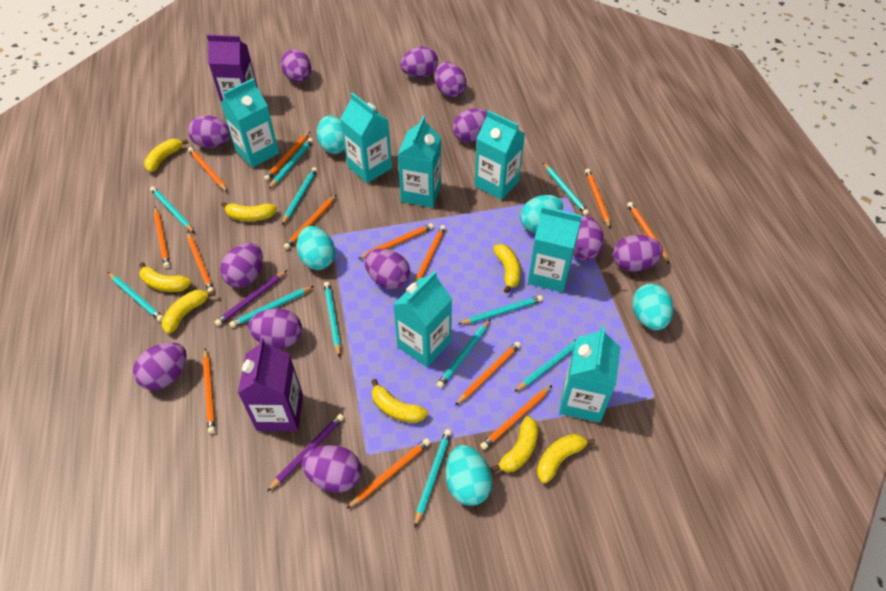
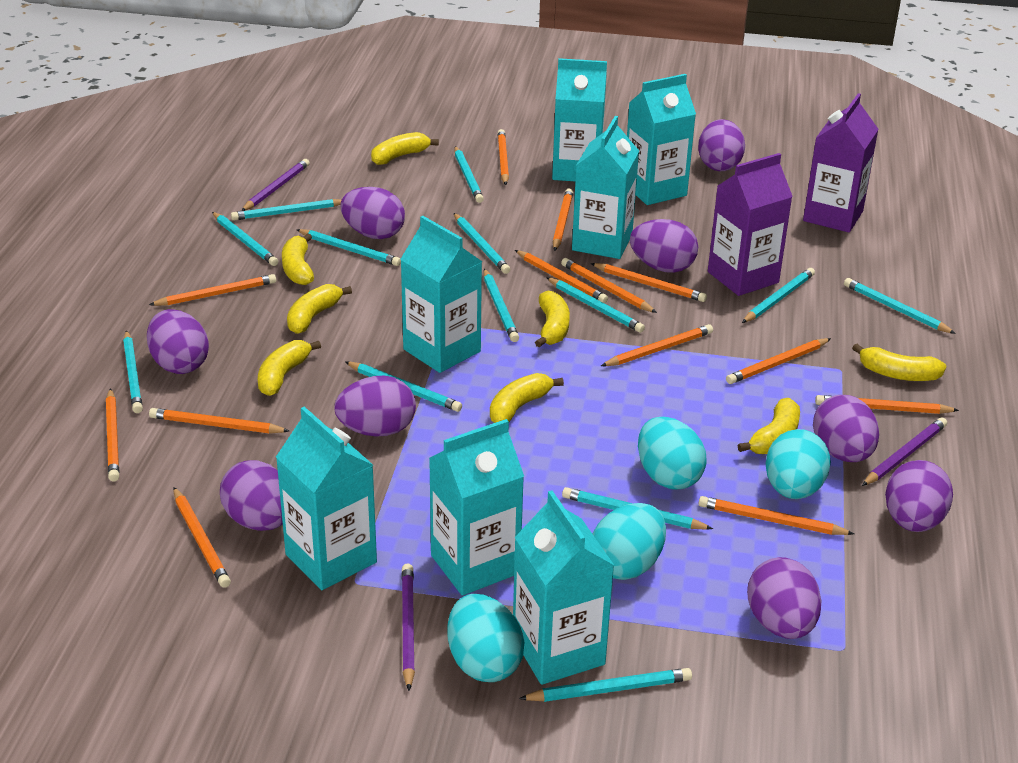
purple egg: [133,342,187,390] [188,115,230,148] [220,243,263,288] [248,308,302,348] [281,49,311,82] [302,445,361,493] [364,249,410,289] [400,47,438,78] [435,62,466,98] [453,108,487,143] [574,215,604,260] [613,235,663,272] = 12 -> [147,309,209,374] [220,460,283,531] [334,376,416,437] [340,187,405,239] [630,219,698,273] [698,119,745,171] [747,557,821,639] [813,395,879,462] [885,460,953,532] = 9
purple pencil: [215,270,287,326] [267,414,344,492] = 2 -> [241,159,310,211] [401,564,415,691] [862,417,947,486] = 3
turquoise egg: [297,226,335,270] [317,116,345,154] [445,445,492,506] [520,195,563,233] [632,284,673,330] = 5 -> [447,594,524,682] [593,503,666,580] [638,417,707,490] [766,429,831,499] = 4
turquoise pencil: [108,272,163,322] [150,186,195,233] [229,286,314,328] [269,138,313,189] [282,167,317,225] [324,282,341,358] [414,429,452,528] [437,319,491,388] [459,295,543,325] [514,336,581,392] [543,163,589,215] = 11 -> [123,330,143,413] [212,212,278,266] [231,199,341,221] [297,229,401,266] [345,362,462,412] [454,146,484,203] [454,213,511,274] [484,269,519,342] [519,668,692,702] [546,277,645,333] [562,487,713,530] [742,268,815,323] [844,278,956,334] = 13

